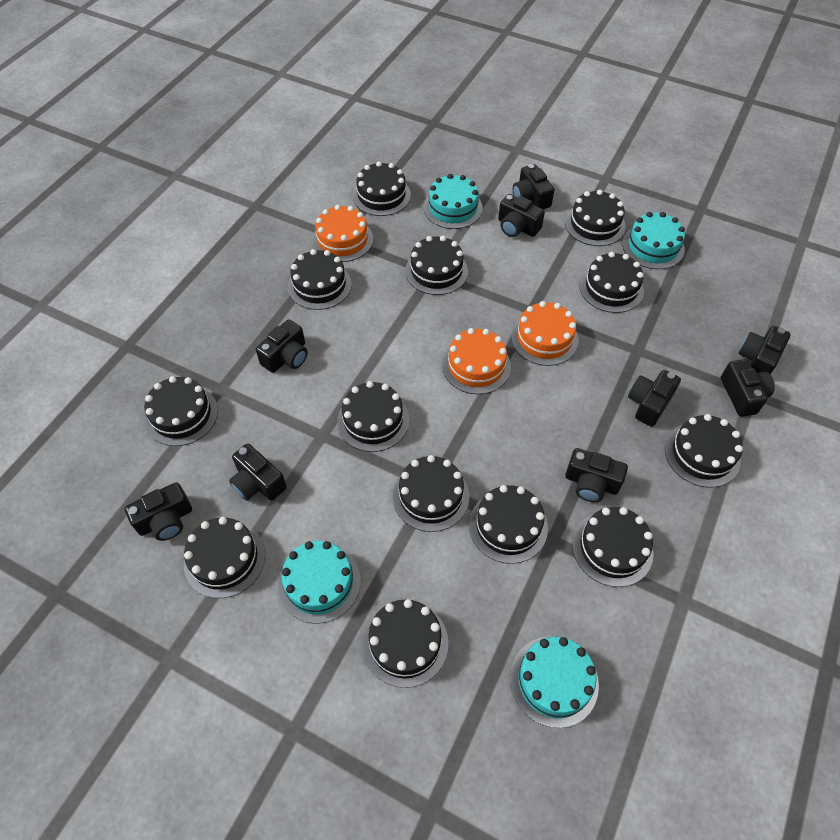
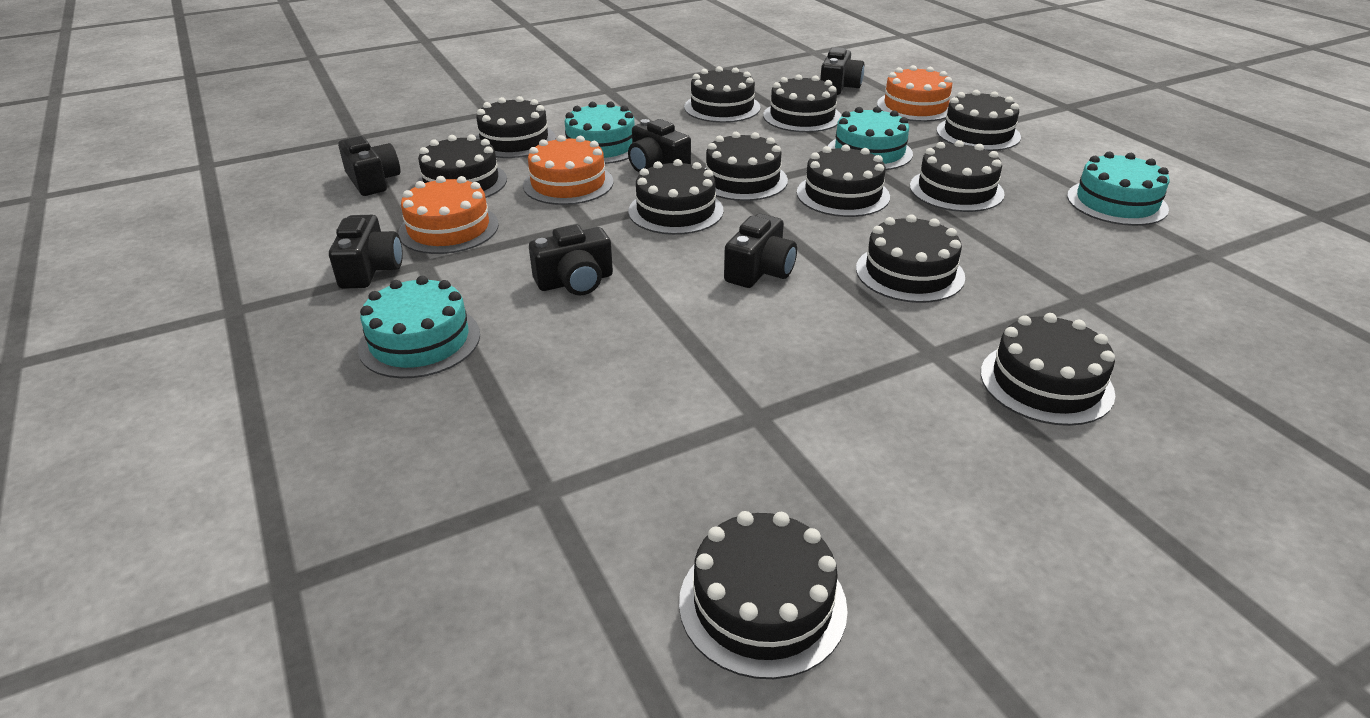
black cake: [144,376,218,446] [184,517,265,598] [288,249,352,310] [337,381,409,452] [353,161,411,216] [363,599,448,688] [393,455,469,532] [405,236,468,295] [469,485,548,564] [565,190,626,246] [572,507,654,587] [580,252,644,313] [665,414,743,488] = 13 -> [416,134,507,198] [476,96,556,158] [628,159,724,235] [679,511,848,679] [684,66,761,123] [705,132,788,201] [763,74,841,132] [797,144,890,217] [856,214,965,303] [910,140,1005,212] [937,90,1021,151] [981,313,1115,426] = 12
black camera: [125,482,192,541] [229,443,287,501] [256,319,308,373] [498,194,545,237] [513,164,554,209] [565,448,628,502] [628,370,681,427] [721,359,775,417] [738,326,791,374] = 9 -> [329,215,403,289] [338,136,400,196] [529,224,613,295] [628,119,691,173] [724,214,797,288] [820,47,864,95] = 6

